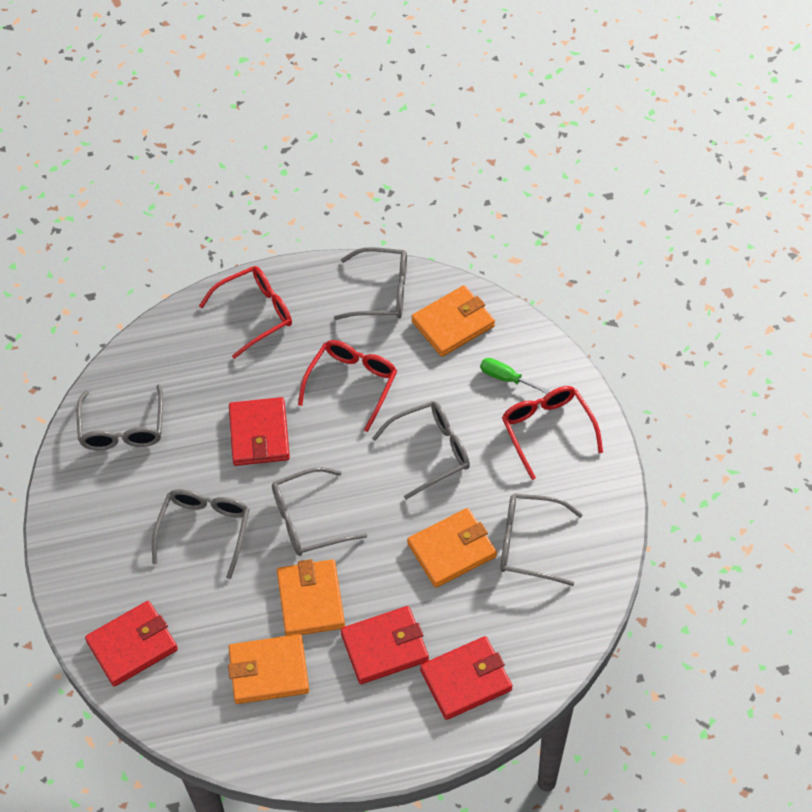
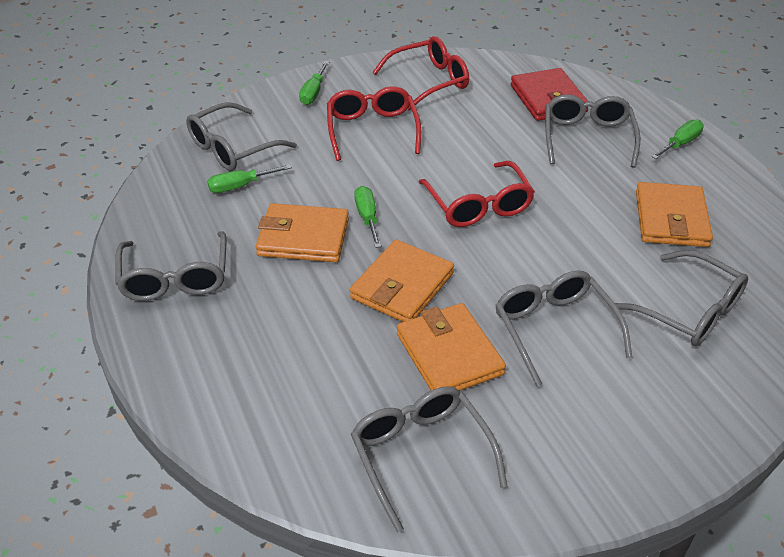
green screwdriver: [480,358,550,394] = 1 -> [207,165,292,193] [299,61,329,105] [354,186,381,248] [651,119,704,159] = 4
red wallet: [85,601,178,687] [229,397,290,466] [341,606,429,684] [420,636,513,720] = 4 -> [511,68,588,121] = 1

